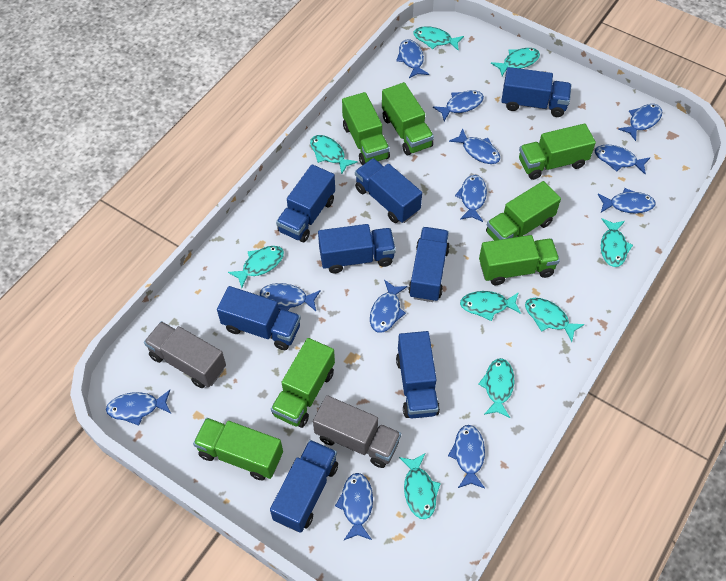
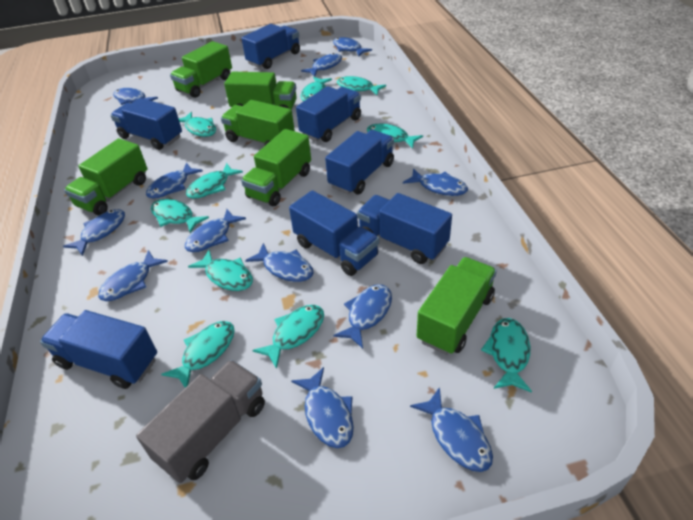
blue truck: [217,286,301,350] [270,440,338,533] [276,164,335,242] [318,224,396,273] [355,158,422,223] [396,331,440,418] [408,227,450,302] [502,67,571,117] = 8 -> [40,310,157,389] [110,98,182,150] [241,24,300,69] [289,190,379,276] [296,86,361,142] [325,130,394,194] [357,193,452,264] = 7
green truck: [193,418,283,481] [271,338,335,428] [342,92,390,165] [382,82,434,155] [479,235,560,285] [486,181,561,241] [519,124,596,180] = 7 -> [64,138,147,216] [170,41,232,98] [221,100,295,145] [224,72,297,109] [241,129,311,206] [417,257,497,355] = 6
grey truck: [144,321,226,388] [313,395,401,468] = 2 -> [136,360,265,483] = 1
turquoise fish: [228,246,284,288] [310,135,358,174] [399,453,441,519] [413,26,464,51] [460,291,521,321] [478,358,514,418] [491,48,540,76] [525,298,585,342] [601,218,633,267] = 9 -> [151,199,209,233] [161,321,235,388] [179,112,216,137] [186,163,243,199] [188,250,253,291] [252,305,324,369] [301,77,332,101] [337,76,386,95] [367,124,423,149] [481,318,532,393] = 10

